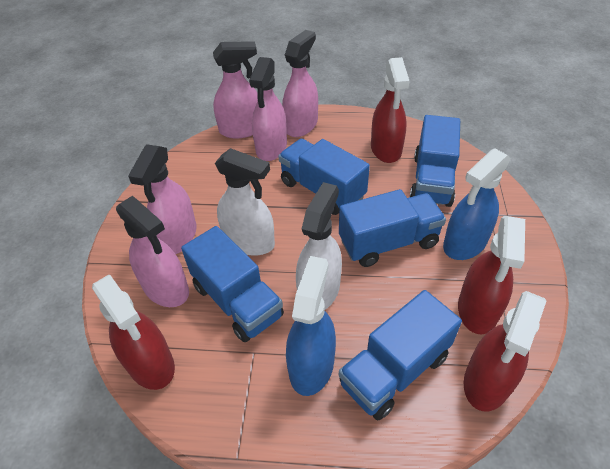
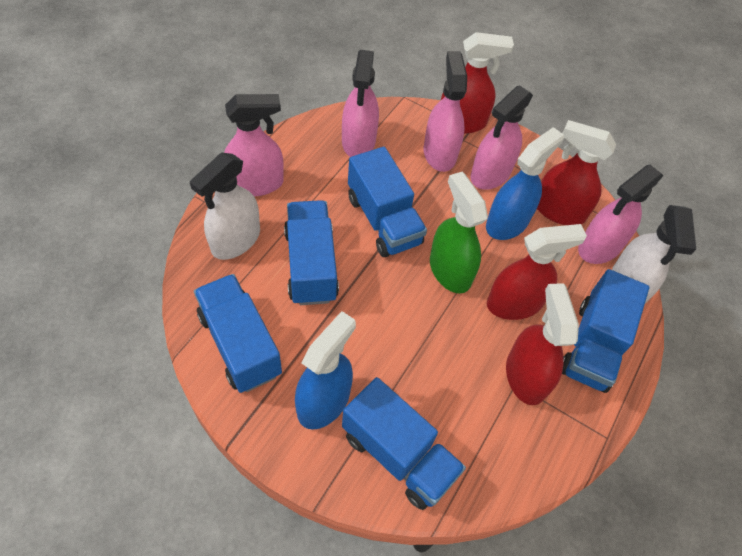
green spray bottle: none = 0 -> [430,172,488,294] = 1

